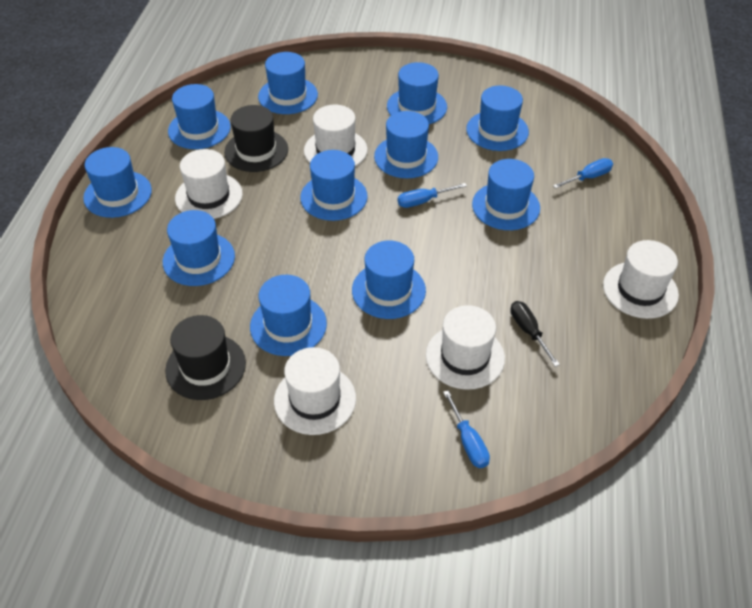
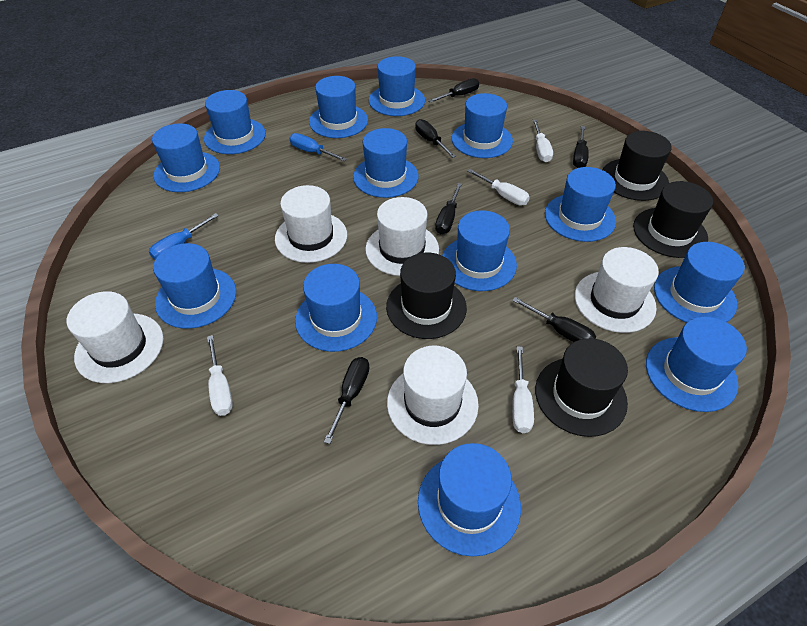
black hat: [165,315,246,400] [224,105,288,172] = 2 -> [386,253,467,339] [535,338,628,437] [603,131,672,201] [633,181,713,258] = 4
black screwdriver: [511,301,560,367] = 1 -> [324,357,369,444] [415,119,456,158] [428,78,479,103] [435,183,462,234] [512,297,596,342] [573,126,589,168] = 6
blue hat: [83,147,152,218] [163,210,235,286] [168,84,231,149] [250,275,327,356] [258,52,318,114] [300,150,368,221] [352,240,426,319] [374,111,438,178] [387,62,447,124] [466,86,529,151] [472,159,540,230] = 11 -> [152,123,220,192] [153,243,236,329] [204,90,266,154] [295,264,377,352] [309,76,368,138] [353,128,419,198] [369,56,425,116] [418,443,521,557] [442,210,517,291] [452,93,513,158] [545,167,616,242] [646,317,747,412] [654,242,745,323] = 13
blue screwdriver: [398,183,467,208] [443,390,490,468] [553,158,613,189] = 3 -> [149,213,219,260] [289,133,347,161] = 2
white screwdriver: none = 0 -> [207,335,233,416] [467,169,530,205] [512,346,534,433] [533,119,553,162] = 4

